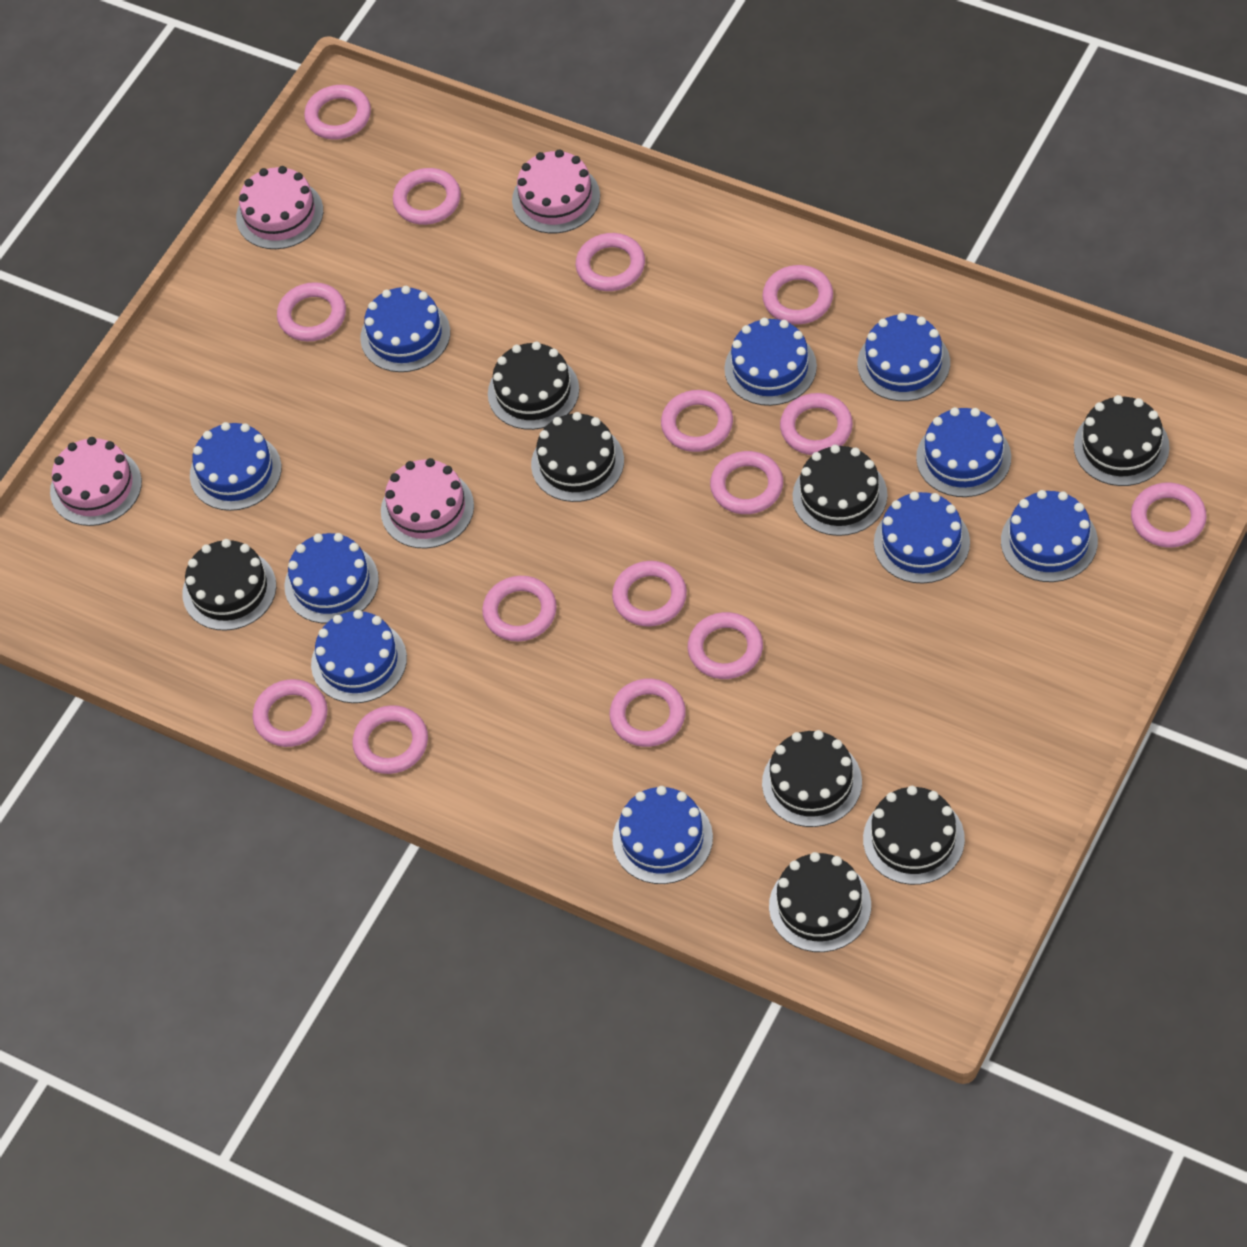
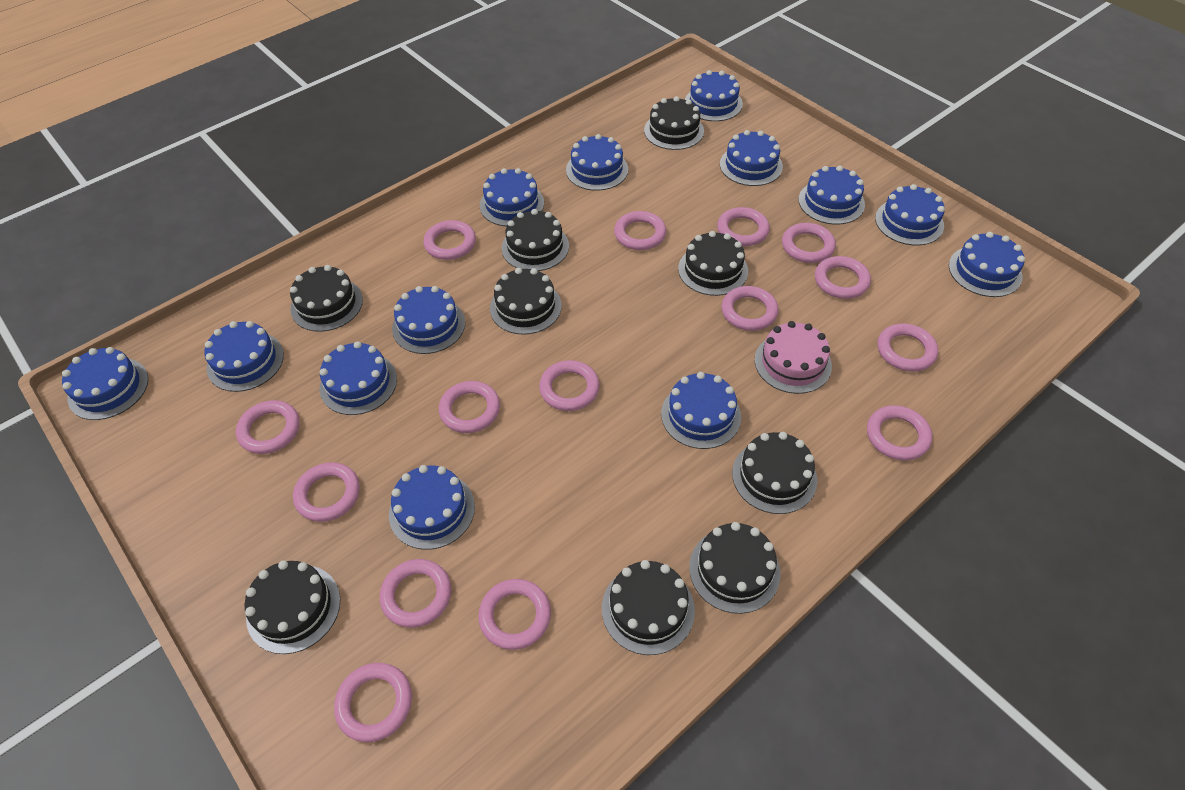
black cake: [182,539,276,631] [488,342,579,430] [531,412,624,502] [762,730,862,827] [769,852,871,952] [793,445,888,536] [863,786,965,885] [1074,395,1170,486] = 8 -> [245,560,340,654] [290,265,363,332] [490,268,562,335] [501,209,569,271] [602,560,695,655] [644,96,704,150] [678,231,748,296] [689,522,781,614] [732,432,817,514] = 9
blue cake: [190,422,282,511] [284,533,379,624] [311,610,407,703] [360,286,450,372] [612,786,713,884] [724,318,817,406] [858,313,950,401] [874,491,970,584] [916,407,1011,497] [1001,490,1098,582] = 10 -> [62,347,148,420] [205,321,284,392] [320,341,397,415] [389,465,475,550] [392,286,465,354] [480,168,544,226] [566,134,628,191] [661,372,741,449] [685,70,743,121] [720,130,783,186] [799,166,865,225] [875,184,945,245] [949,232,1025,297] = 13
pink cake: [50,437,142,526] [236,166,323,249] [381,458,474,549] [512,149,600,233] = 4 -> [755,321,832,394] = 1

